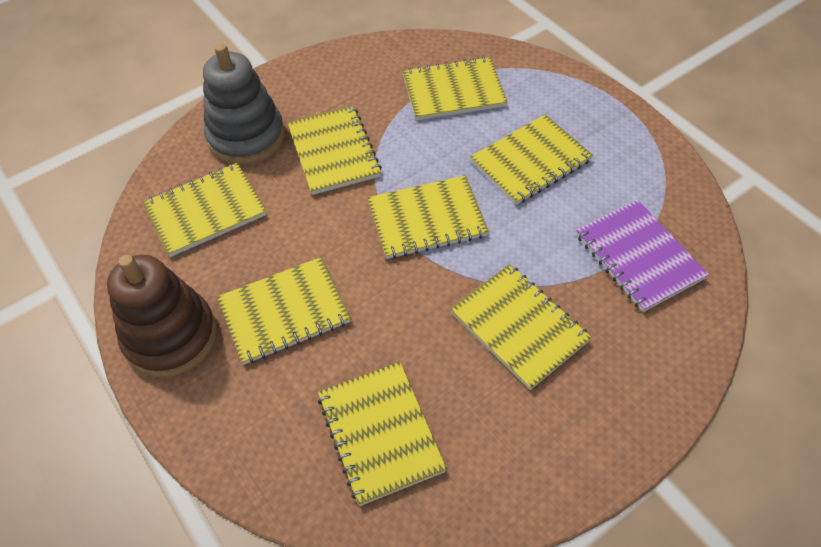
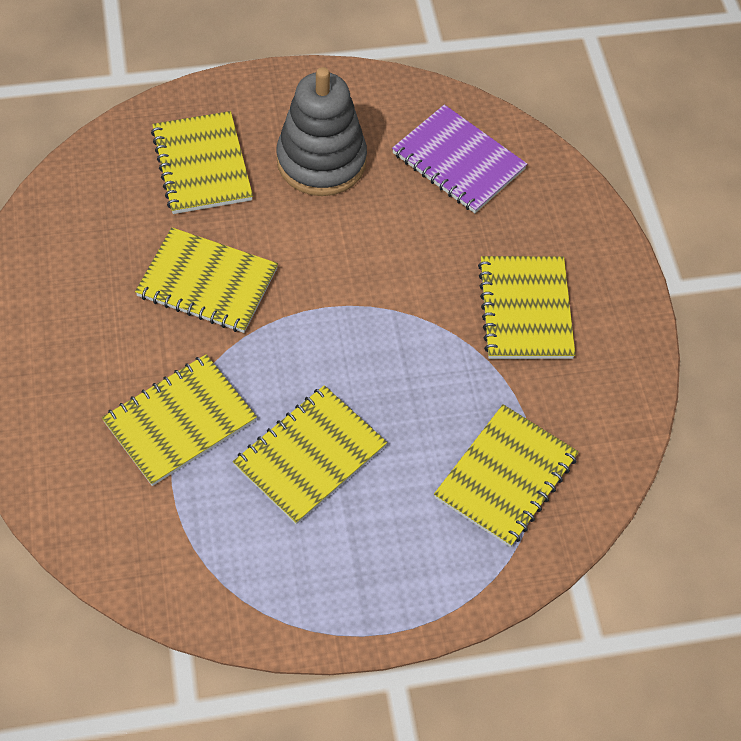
brown stacking toy: [107,255,217,377] = 1 -> none = 0
yellow notebook: [143,163,266,257] [217,257,351,365] [287,106,382,195] [318,362,447,506] [367,175,489,259] [402,57,507,120] [450,264,592,390] [470,114,593,205] = 8 -> [102,354,257,486] [135,227,278,333] [151,111,253,214] [233,385,387,525] [434,404,579,547] [478,256,575,359] = 6

